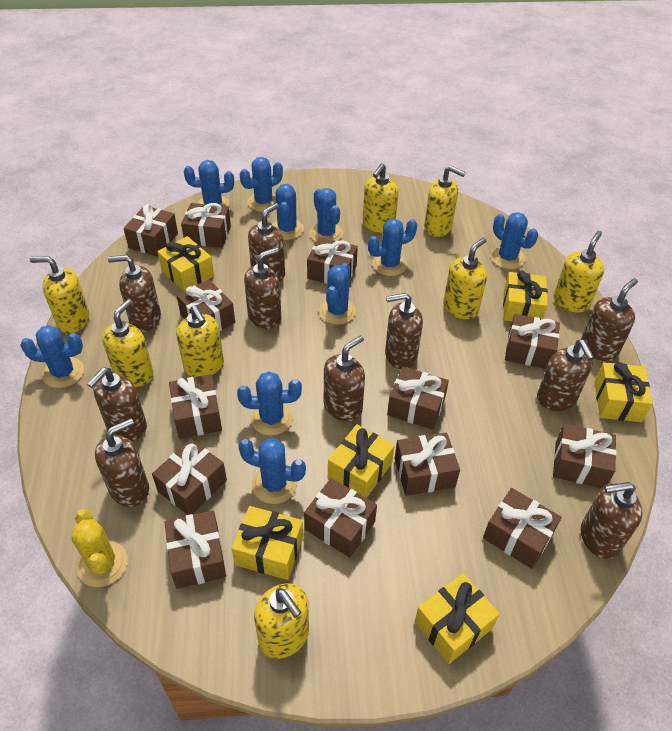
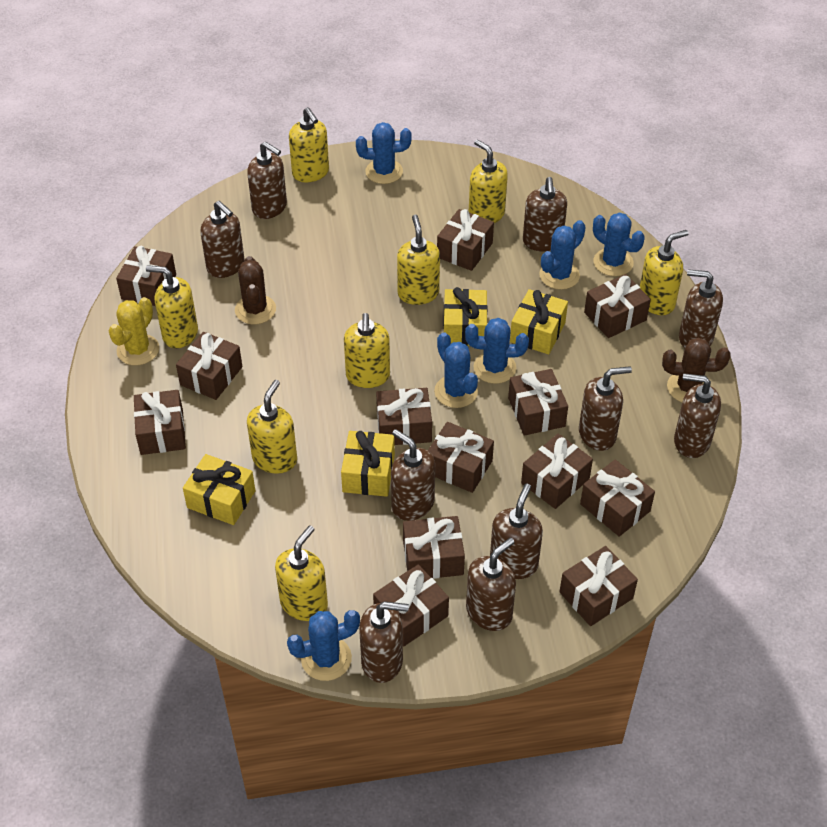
blue cactus: [20,325,84,388] [184,160,234,207] [237,372,302,436] [238,438,306,504] [240,157,283,212] [272,184,304,240] [310,188,343,242] [319,263,356,325] [368,219,418,276] [491,212,538,269] = 10 -> [287,610,360,681] [356,122,412,184] [434,332,478,408] [465,318,529,384] [539,220,586,290] [593,213,645,276] = 6
brown cactus: none = 0 -> [235,256,276,324] [662,338,731,402] = 2
yellow gift: [157,236,214,291] [232,506,303,580] [328,424,395,498] [415,573,500,664] [503,270,548,321] [594,362,653,422] = 6 -> [183,454,255,525] [341,431,395,497] [443,287,488,346] [510,289,568,354] = 4

